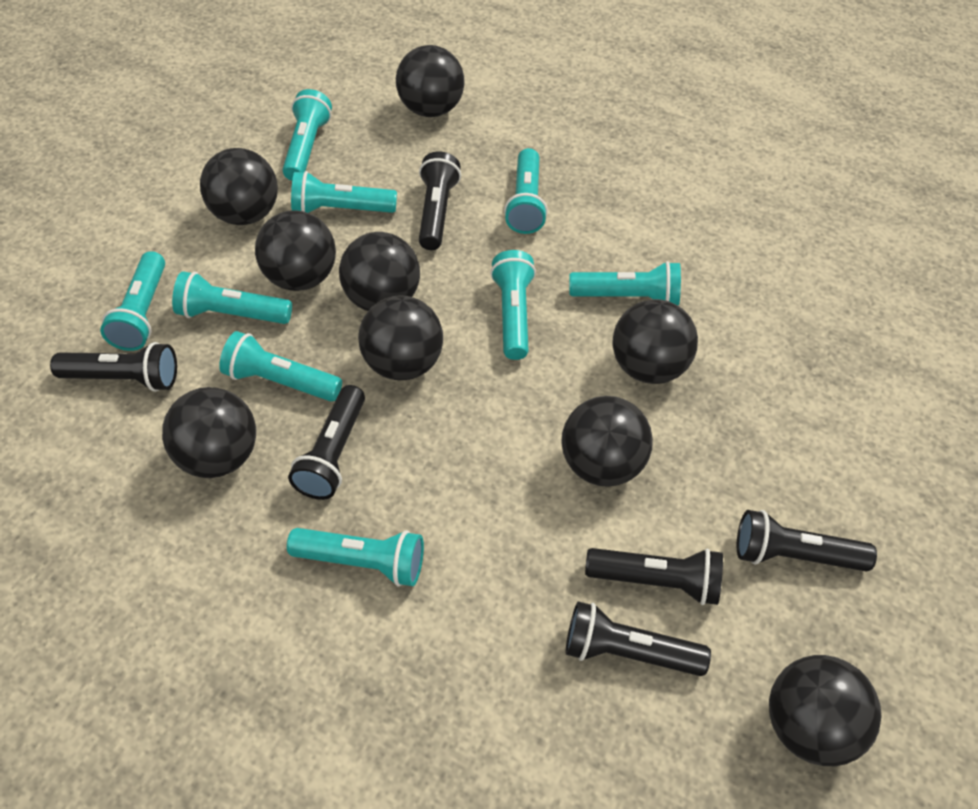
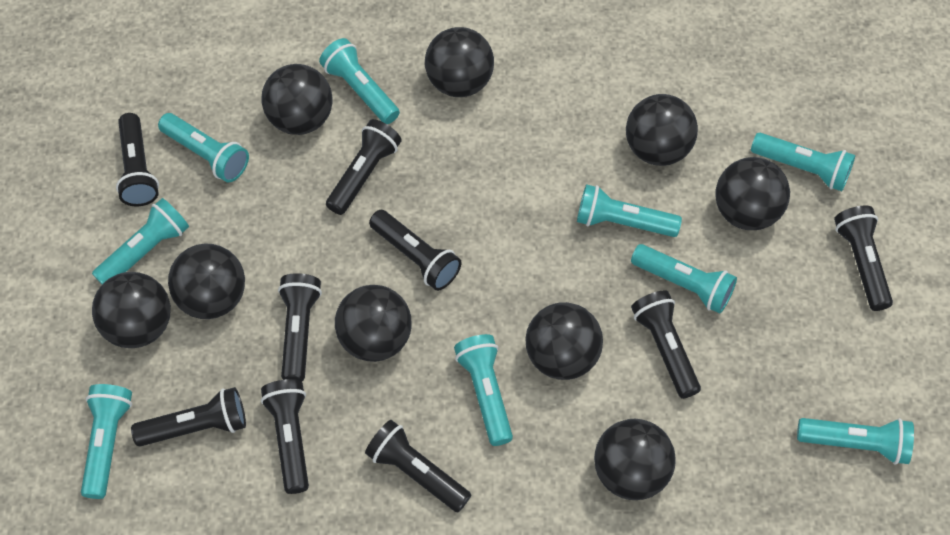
black flashlight: [50,342,177,392] [288,385,365,500] [419,152,461,250] [565,601,711,676] [585,548,723,605] [737,510,877,572] = 6 -> [116,113,159,206] [131,387,246,446] [261,379,309,494] [278,273,322,382] [326,119,401,215] [365,420,471,512] [369,210,461,291] [631,290,701,399] [834,206,893,311] = 9

